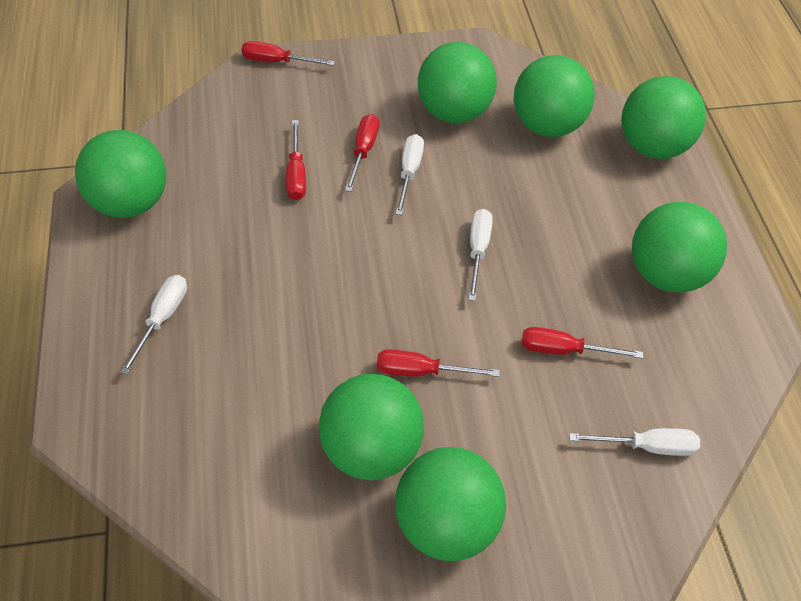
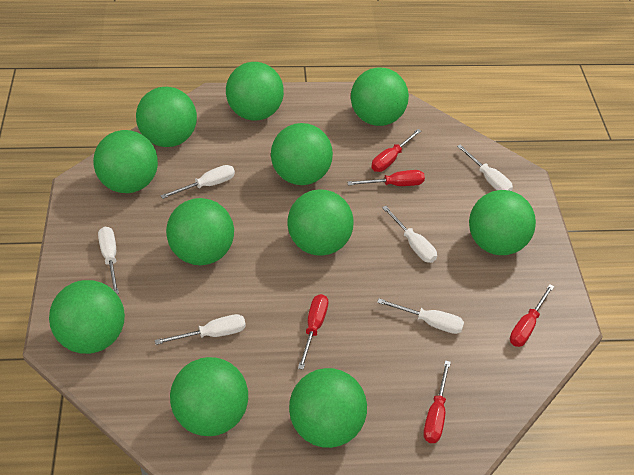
green ball: [75,130,166,218] [319,374,424,480] [395,447,506,561] [418,42,497,123] [514,55,595,137] [621,76,706,159] [632,202,727,293] = 7 -> [49,280,125,354] [93,130,158,193] [136,87,197,147] [166,198,234,265] [170,357,248,436] [226,62,284,121] [271,123,333,185] [288,189,353,256] [289,368,367,448] [351,68,409,126] [469,190,536,255] = 11
white screwdriver: [120,275,187,375] [396,134,424,215] [468,209,493,301] [569,428,700,456] = 4 -> [98,226,119,294] [155,314,246,345] [160,165,235,199] [377,299,464,334] [382,206,437,263] [457,144,513,191] = 6

